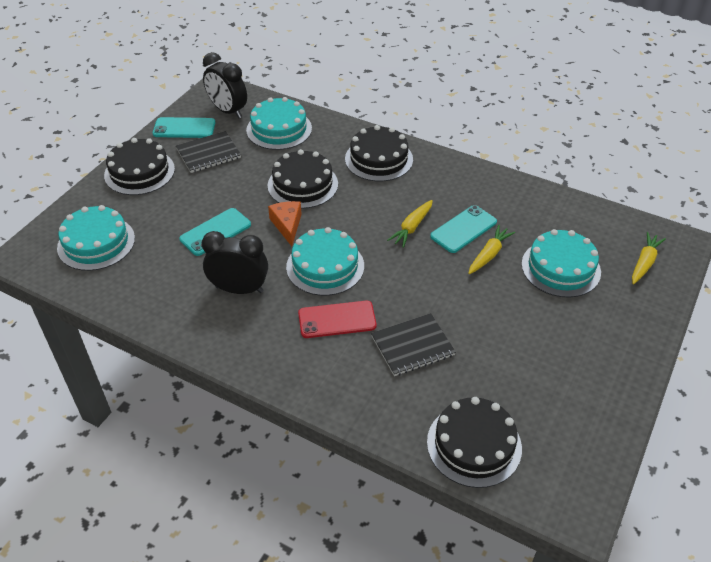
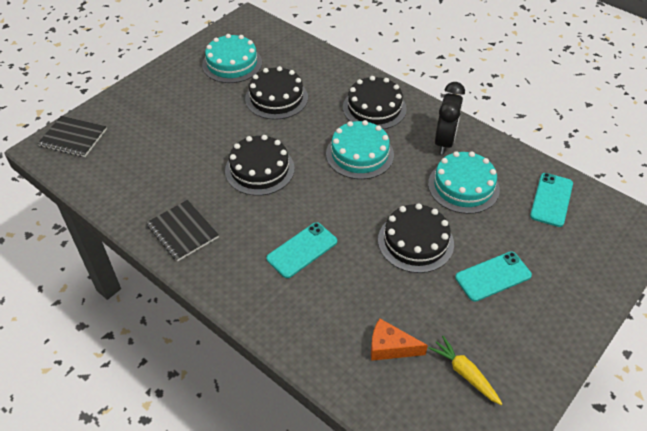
black clock: [202,231,268,294] [203,52,247,118] = 2 -> [435,82,465,154] = 1
red phone: [298,301,376,338] = 1 -> none = 0
turquoise cake: [57,205,135,271] [246,97,312,150] [286,227,364,296] [522,229,601,298] = 4 -> [202,34,262,83] [326,120,394,179] [428,151,500,214] = 3
yellow carrot: [387,200,433,248] [468,225,515,274] [632,232,666,284] = 3 -> [429,336,502,405] = 1

